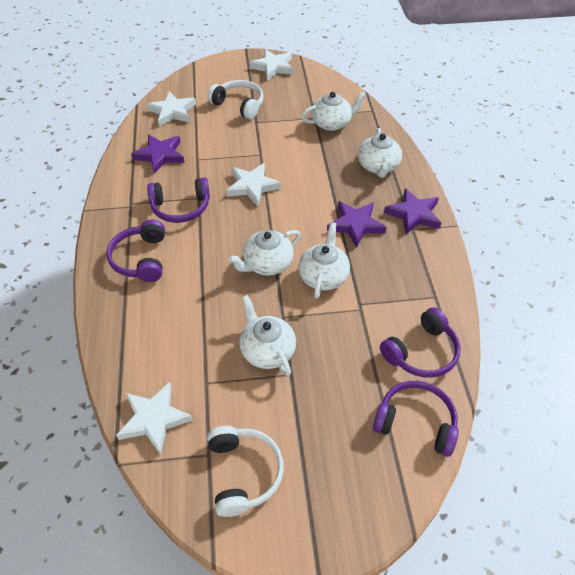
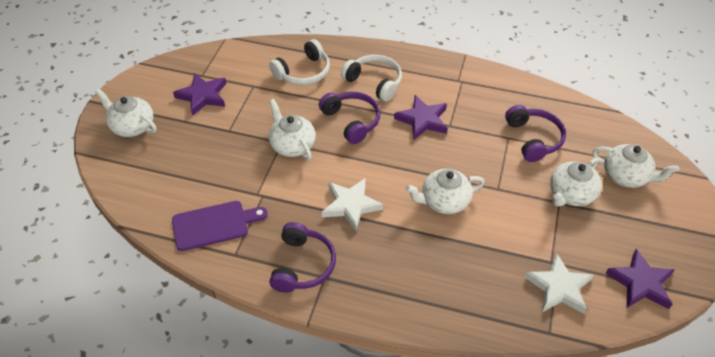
purple cutting board: none = 0 -> [172,201,268,251] = 1
purple headphones: [107,220,165,282] [147,177,210,223] [373,381,459,456] [380,307,461,378] = 4 -> [269,222,336,293] [319,92,380,144] [505,105,566,162] = 3
white star: [116,382,193,455] [146,91,196,126] [226,163,281,206] [249,49,294,81] = 4 -> [322,178,383,231] [525,254,593,314] = 2

